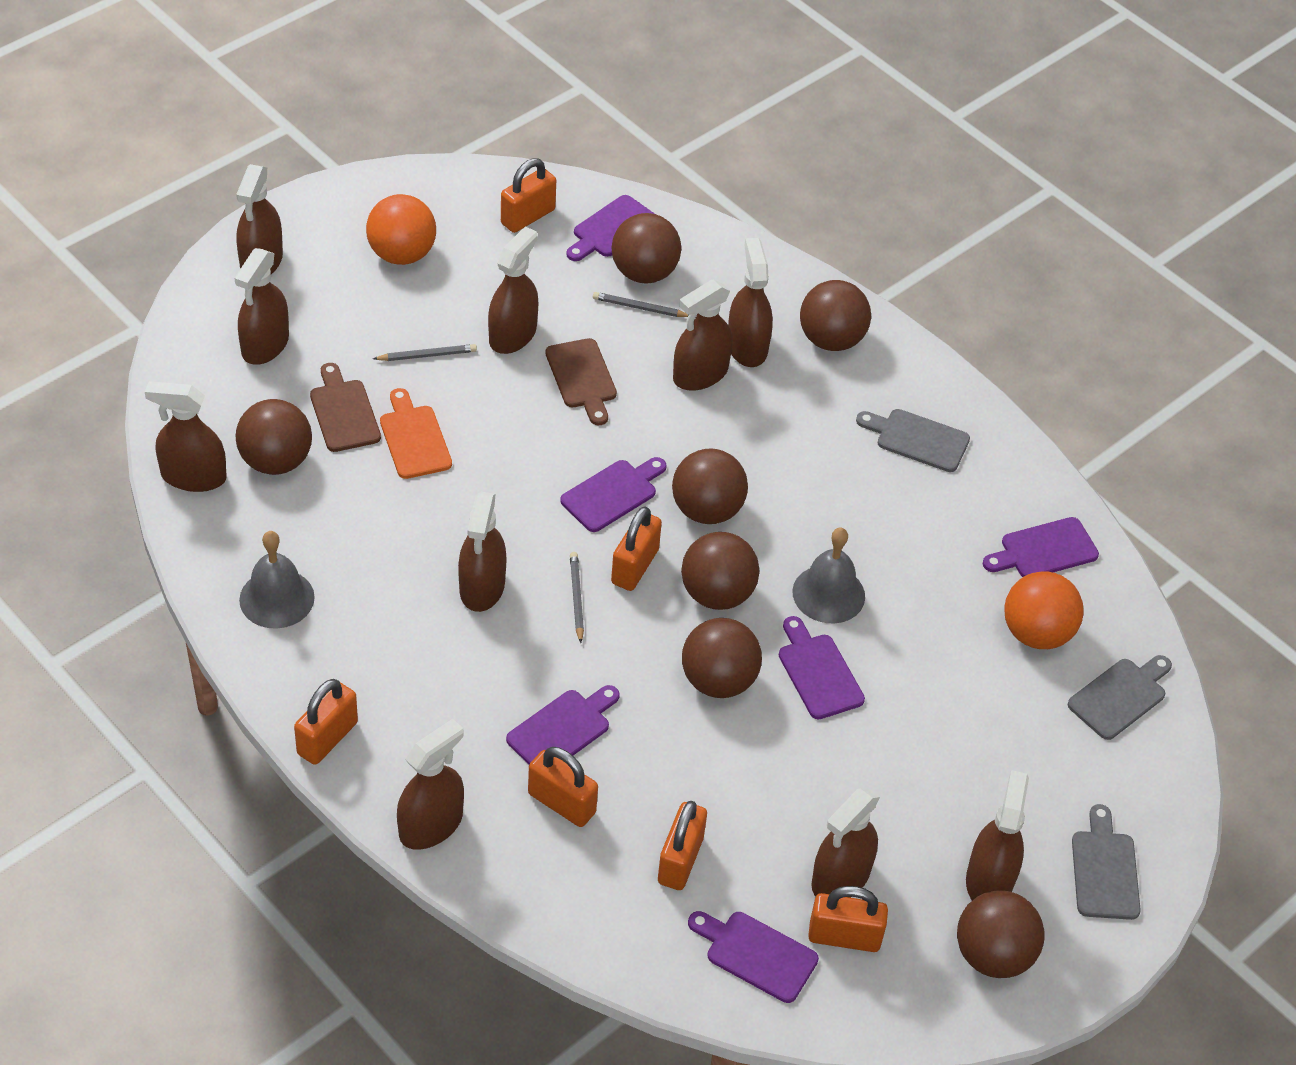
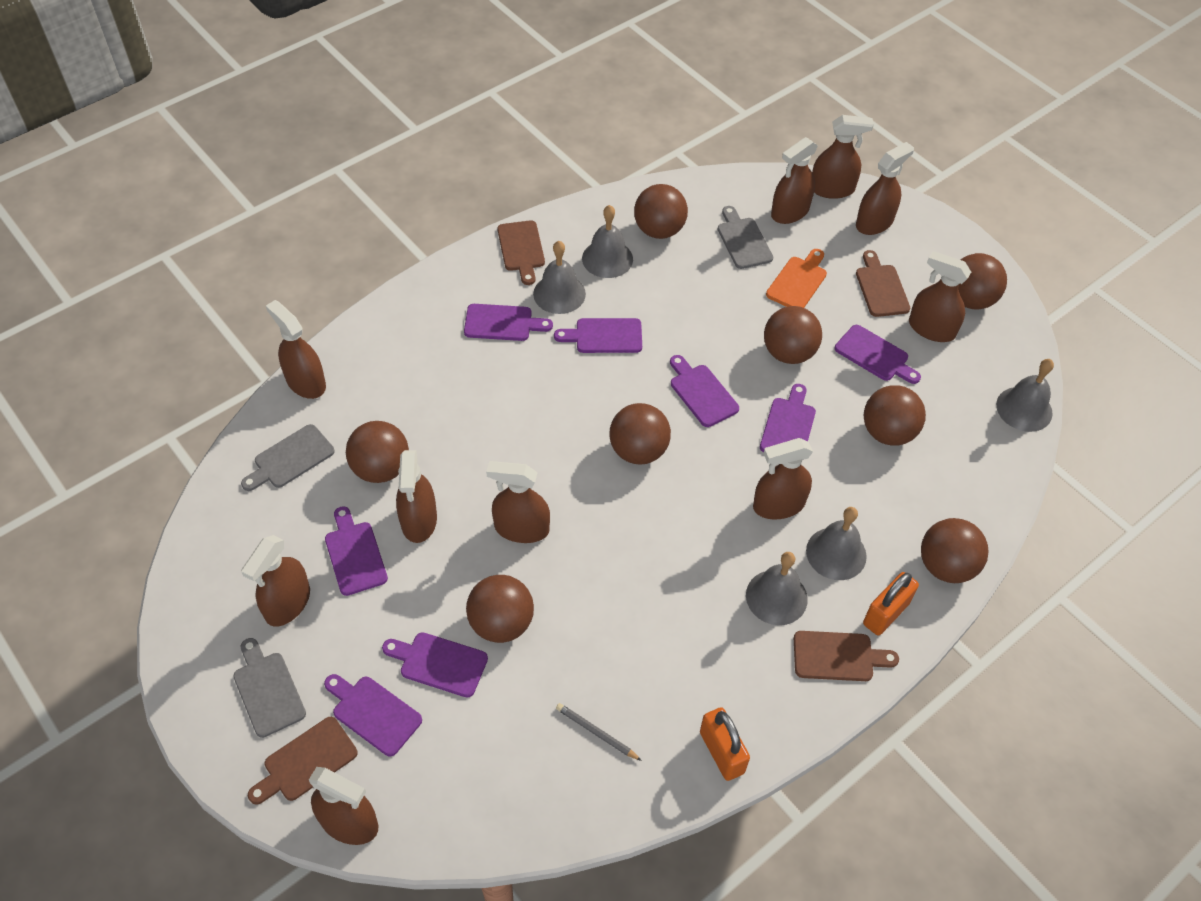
brown ball: [236,399,312,475] [611,213,681,284] [672,448,748,524] [681,532,760,610] [682,618,762,698] [800,280,871,351] [957,890,1045,978] = 7 -> [346,421,409,483] [466,575,534,643] [610,403,671,465] [634,184,688,239] [764,306,822,364] [864,385,926,446] [921,518,989,583] [958,253,1007,310] = 8
brown cutting board: [310,363,381,452] [545,338,617,425] = 2 -> [248,717,358,805] [497,220,545,285] [794,631,899,681] [856,250,910,317] = 4
grey bell: [239,531,315,629] [792,528,865,624] = 2 -> [533,241,586,314] [582,205,633,278] [746,552,808,625] [806,507,867,580] [996,359,1054,432] = 5
grey pencil: [373,344,477,361] [570,552,584,643] [593,292,689,317] = 3 -> [556,703,642,761] = 1
orange ball: [366,194,436,265] [1004,571,1084,649] = 2 -> none = 0
orange padlock: [294,679,358,765] [501,158,556,233] [528,747,598,827] [611,506,662,591] [658,801,707,890] [808,886,888,952] = 6 -> [700,707,750,781] [863,572,919,635] = 2
purple cutting board: [506,685,620,765] [560,457,667,532] [566,195,655,261] [688,911,819,1003] [779,616,865,719] [983,517,1099,577] = 6 -> [324,674,422,757] [325,506,388,596] [382,632,488,698] [464,304,553,341] [554,318,642,353] [670,355,739,427] [760,384,816,452] [835,325,921,384] = 8

